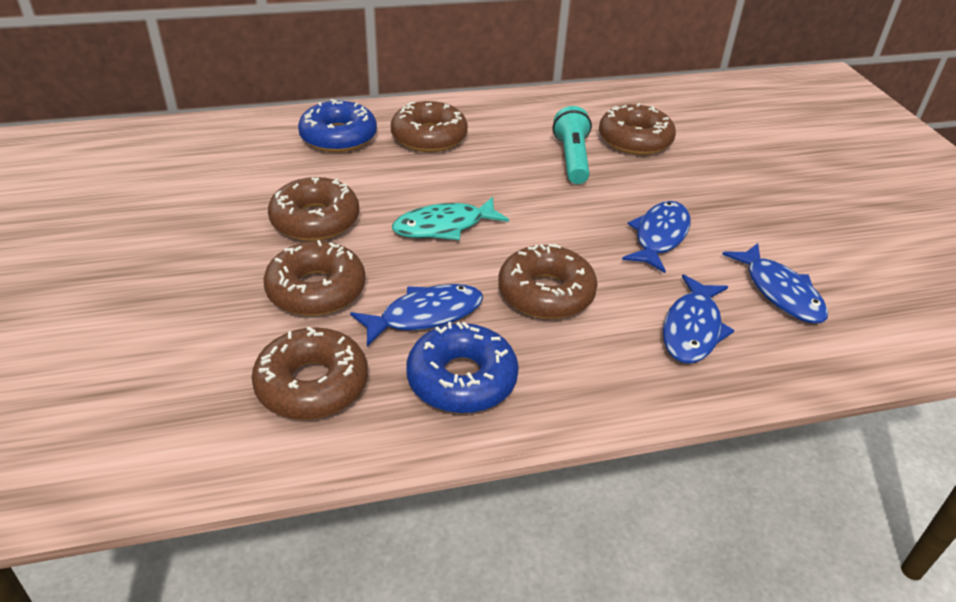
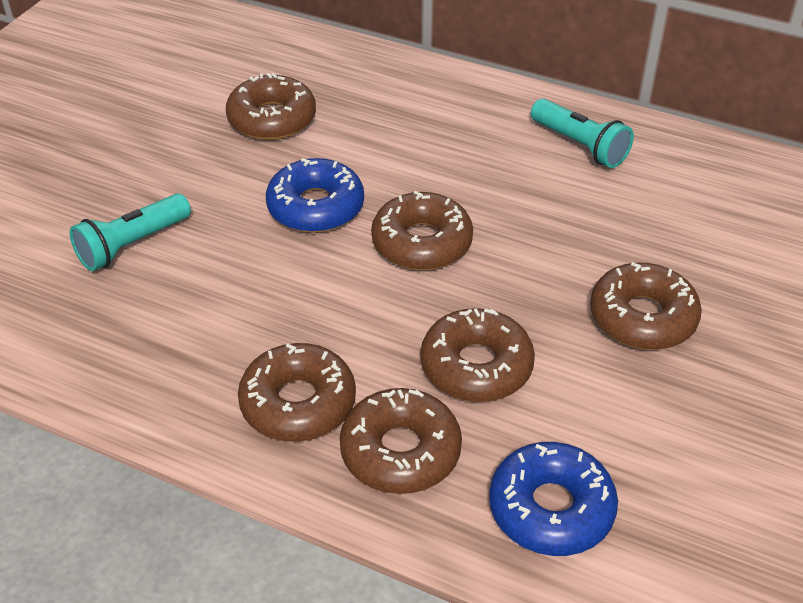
blue fish: [350,284,483,347] [622,201,690,273] [663,274,735,364] [722,243,828,323] = 4 -> none = 0
turquoise fish: [392,197,509,240] = 1 -> none = 0
turquoise flashlight: [553,106,592,184] = 1 -> [70,193,191,271] [531,99,634,168] = 2

